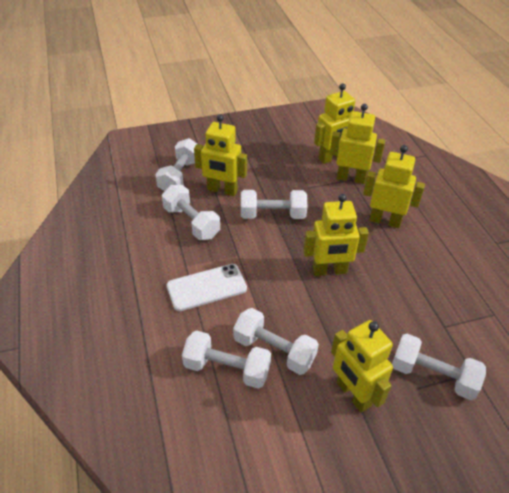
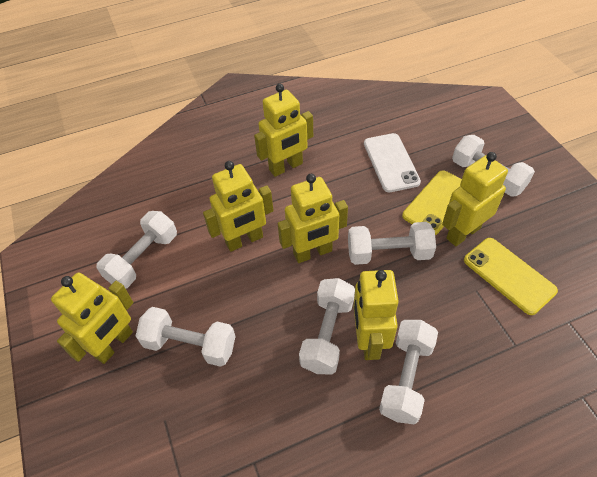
yellow phone: none = 0 -> [402,170,462,235] [464,238,558,315] = 2

